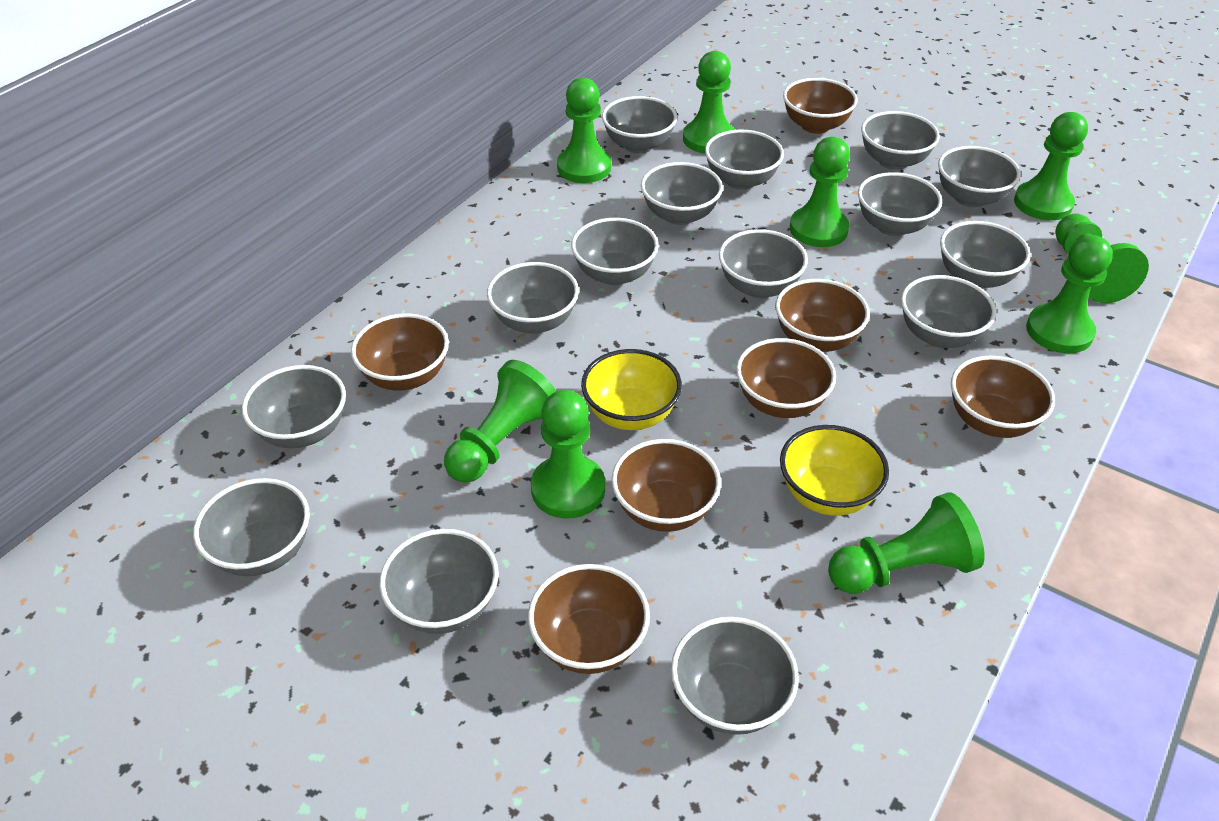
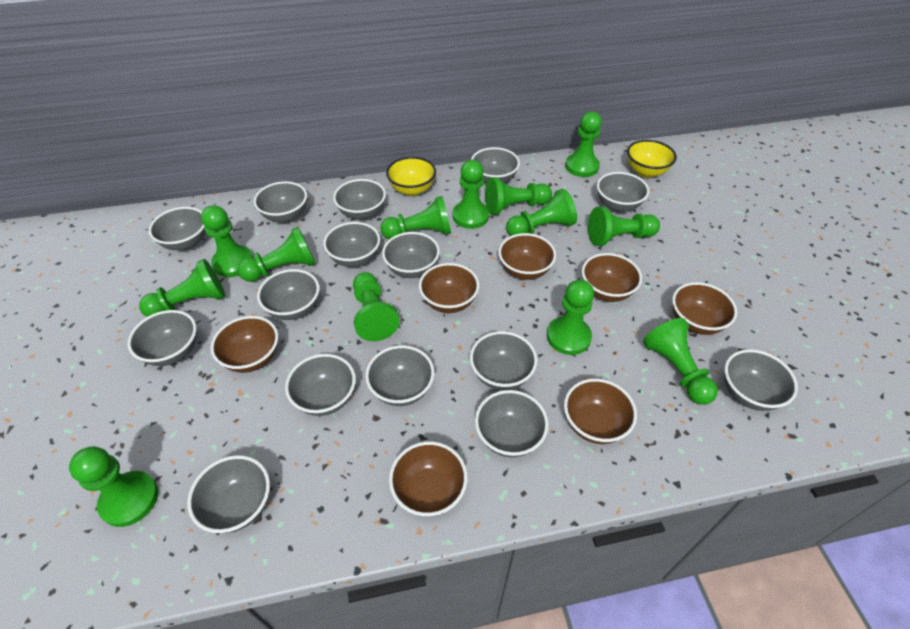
green pawn: [444,360,556,483] [531,390,605,519] [557,78,611,183] [683,51,735,154] [790,137,850,247] [828,492,985,594] [1014,112,1088,220] [1026,235,1113,353] [1055,213,1149,303] = 9 -> [69,446,158,527] [139,259,225,317] [201,205,253,277] [238,227,316,282] [353,272,400,341] [380,196,451,239] [453,160,489,229] [485,177,552,215] [506,189,577,236] [547,279,594,355] [565,111,602,177] [588,207,660,246] [643,318,718,405] = 13

